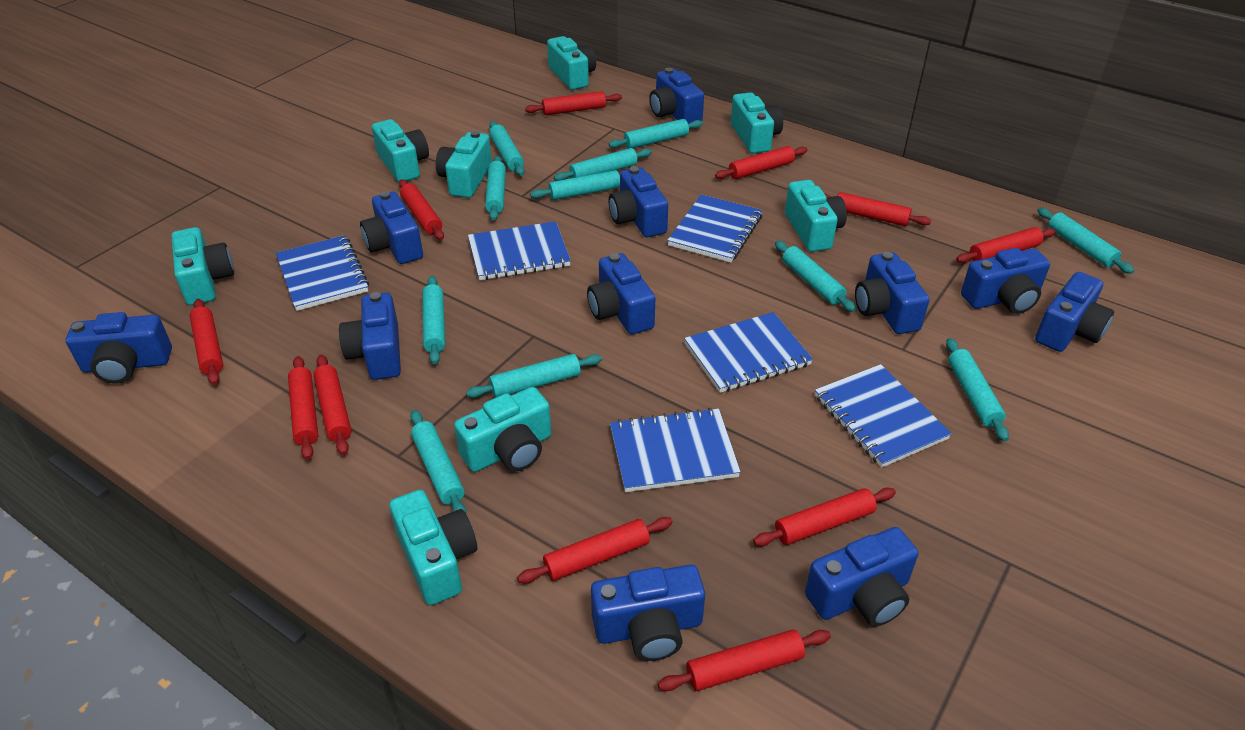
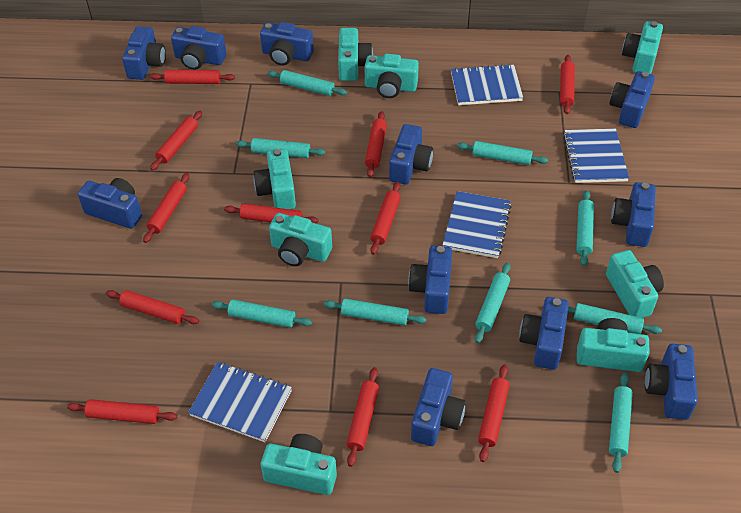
blue notebook: [276,235,369,311] [468,221,571,280] [610,408,741,492] [667,194,762,263] [684,312,813,393] [815,364,952,468] = 6 -> [188,362,292,442] [443,191,512,258] [451,64,523,105] [563,128,629,183] = 4
turquoise rolling pin: [410,410,466,513] [422,276,445,364] [466,354,602,398] [485,156,506,221] [489,121,524,176] [530,170,620,200] [554,148,652,181] [609,119,703,149] [775,241,856,312] [946,338,1009,441] [1037,208,1134,274] = 11 -> [211,300,312,328] [236,138,326,158] [268,70,347,96] [324,299,426,325] [457,141,548,165] [475,263,511,343] [568,303,662,334] [576,190,594,266] [609,373,633,473] = 9

